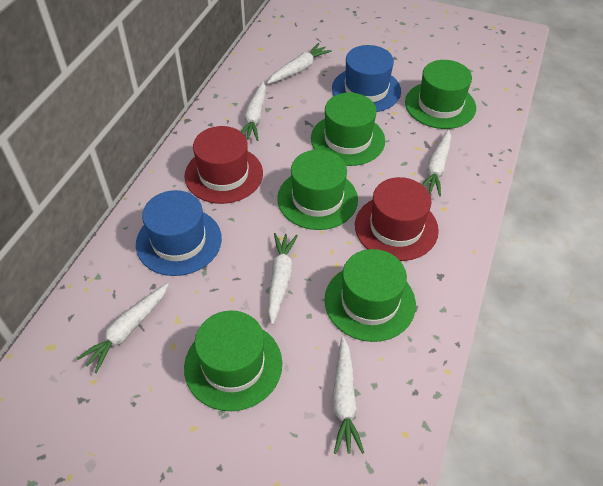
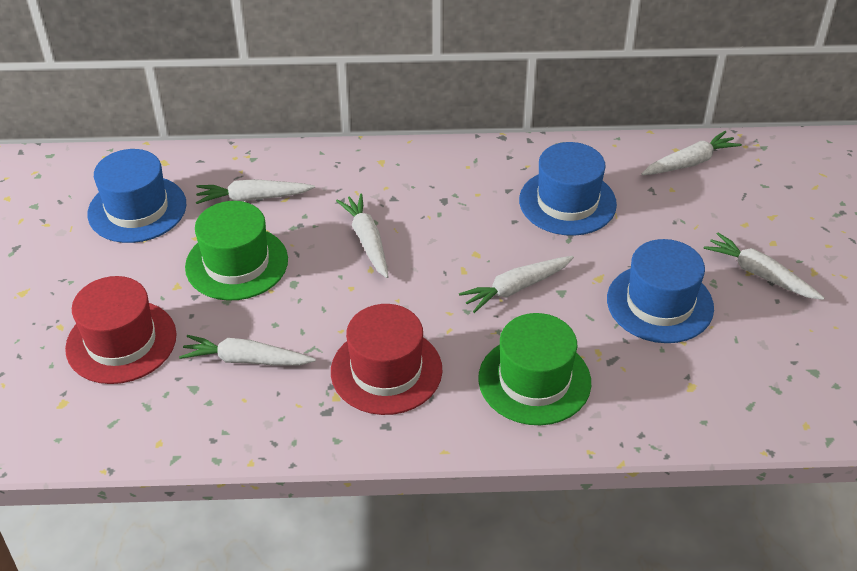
blue hat: [136,190,222,276] [332,45,401,112] = 2 -> [87,149,186,243] [519,142,617,236] [607,239,714,343] = 3
green hat: [184,311,282,411] [277,150,358,230] [311,93,385,166] [325,249,416,342] [405,60,476,129] = 5 -> [185,201,288,301] [478,313,591,425] = 2

